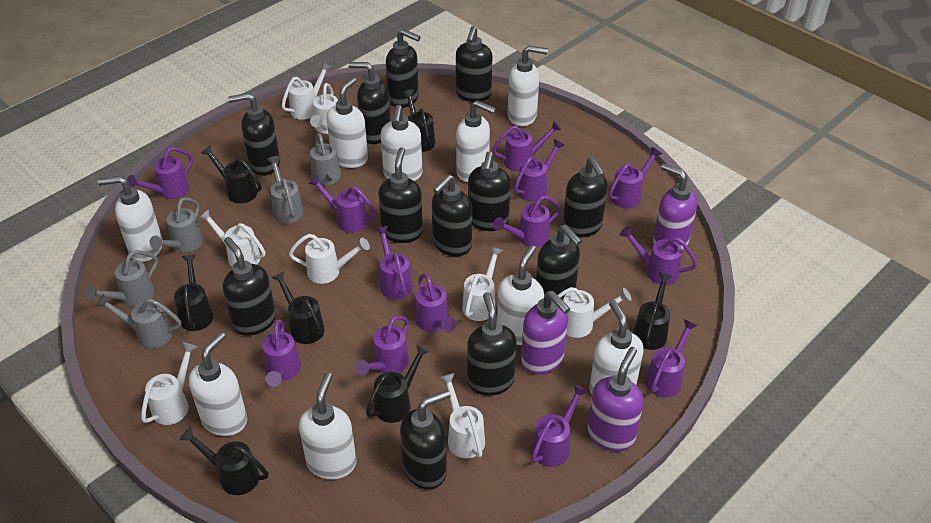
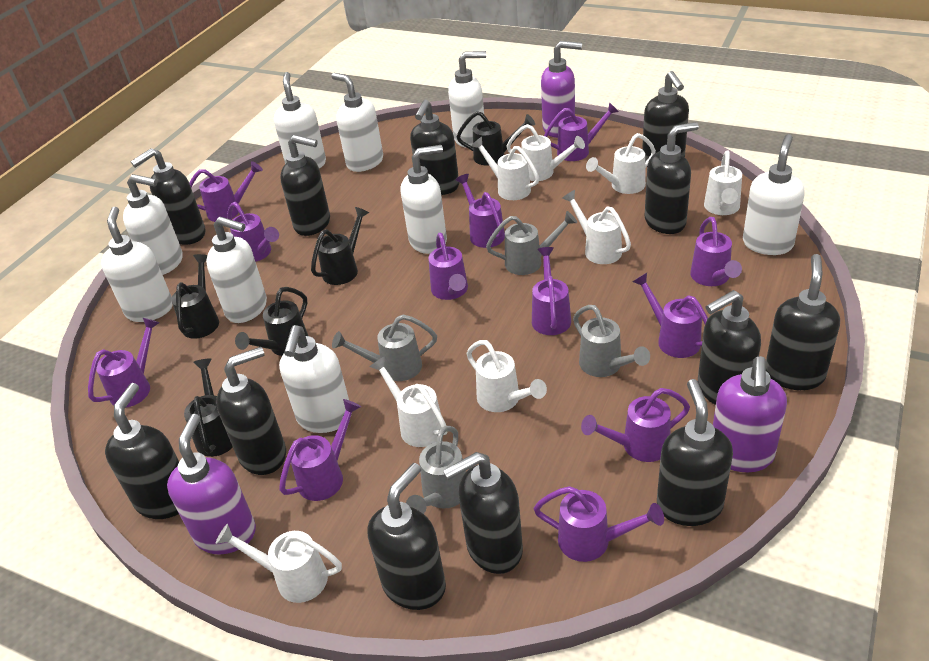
black watering can: [174,255,213,331] [180,427,269,495] [201,145,262,203] [272,271,325,344] [366,344,430,423] [402,89,435,152] [633,272,672,350] = 7 -> [171,254,219,339] [184,359,233,457] [235,287,308,356] [311,207,369,285] [457,111,535,166] = 5
grey watering can: [85,250,158,306] [95,294,181,349] [149,197,203,253] [266,156,304,223] [310,133,341,185] = 5 -> [332,315,437,381] [406,426,466,514] [486,211,577,275] [573,305,650,377] = 4
purple watering can: [127,147,193,199] [262,319,301,387] [308,175,377,233] [355,316,409,375] [375,226,413,299] [415,274,456,332] [492,121,562,171] [493,196,561,247] [514,139,565,202] [531,384,588,467] [608,147,662,209] [619,226,698,285] [645,319,698,397] = 13 -> [88,318,160,407] [189,161,263,222] [227,202,279,262] [279,399,361,501] [428,233,468,300] [455,174,505,248] [532,247,571,335] [534,486,664,562] [544,102,619,161] [581,388,690,462] [632,273,708,358] [690,217,742,286] = 12

